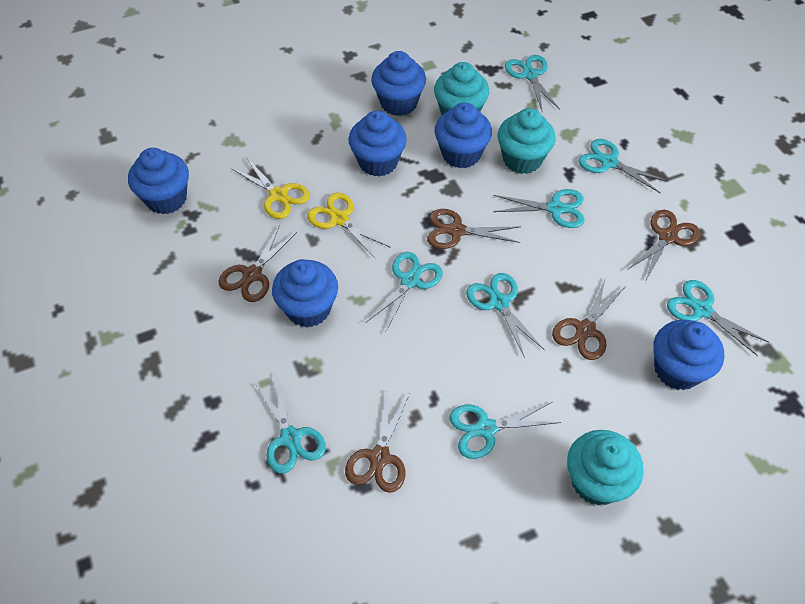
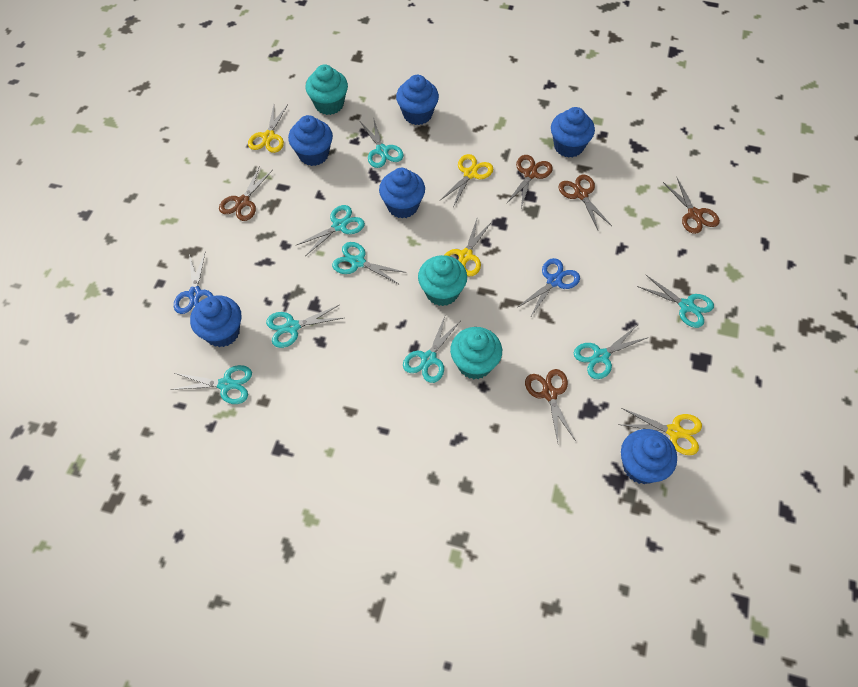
blue scissors: none = 0 -> [174,251,213,314] [517,258,580,318] = 2
yellow scissors: [231,157,310,219] [307,192,391,259] = 2 -> [248,104,288,153] [440,154,493,207] [445,219,492,276] [618,408,702,455] = 4

